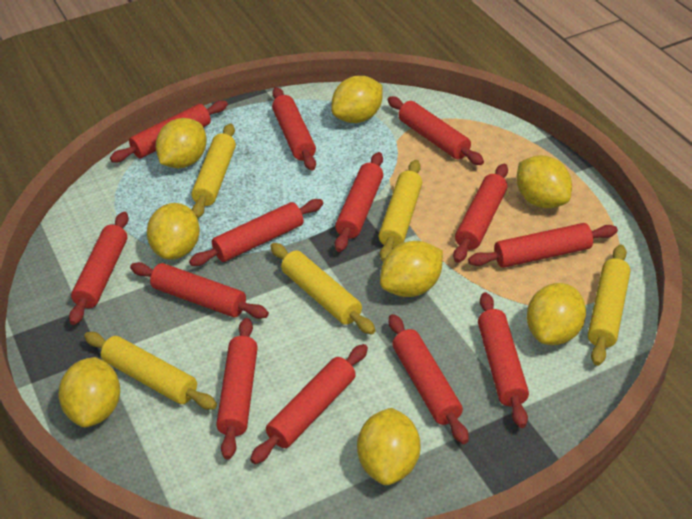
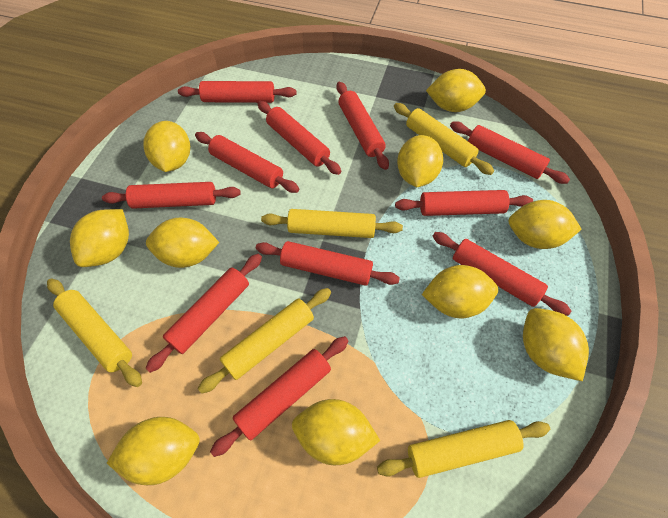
red rolling pin: [69,212,129,325] [110,100,228,163] [130,262,269,319] [189,199,323,266] [216,318,258,460] [250,344,368,464] [272,87,316,170] [335,152,383,252] [388,96,484,165] [389,314,469,444] [453,164,508,263] [468,223,618,268] [478,292,529,428] = 13 -> [102,182,241,209] [145,254,262,373] [178,81,296,103] [195,132,299,193] [210,336,348,457] [256,241,400,286] [257,101,341,175] [336,82,389,170] [395,190,533,216] [432,232,571,316] [450,121,570,184] = 11
yellow lemon: [58,357,120,427] [147,203,200,260] [156,118,207,168] [331,76,383,123] [357,408,420,485] [380,241,443,297] [516,155,572,208] [527,283,586,345] = 8 -> [70,209,129,267] [107,417,200,485] [143,121,190,172] [146,218,219,268] [292,399,380,465] [397,135,443,187] [422,265,498,318] [426,69,486,112] [508,200,582,249] [523,308,589,381] = 10

